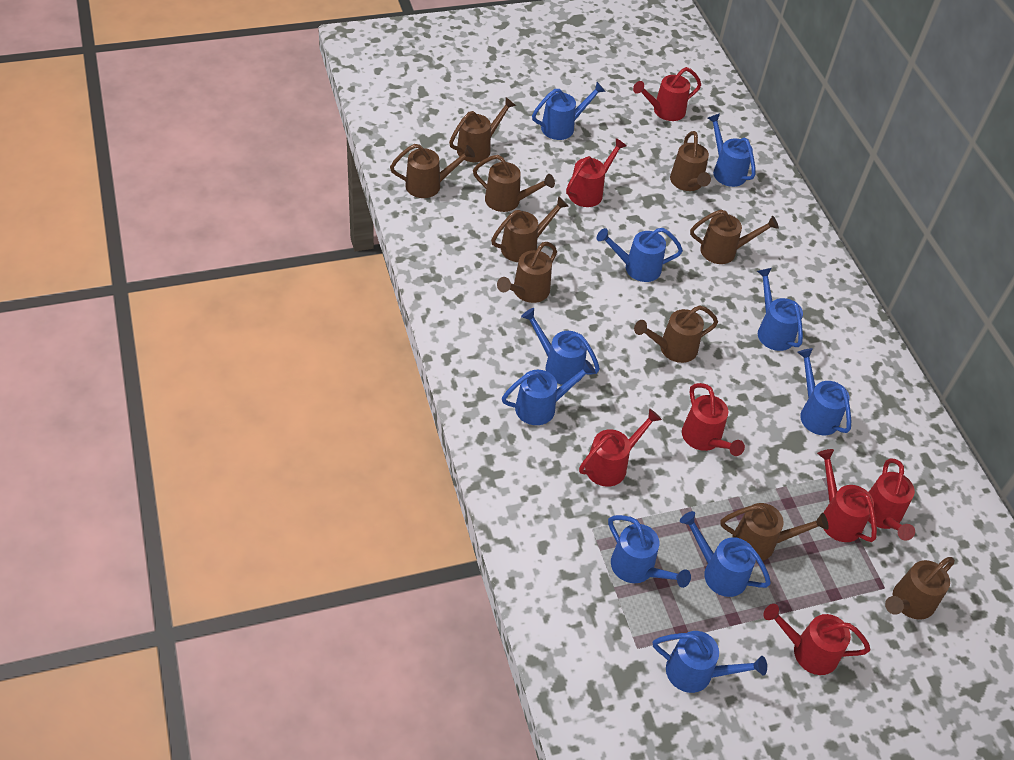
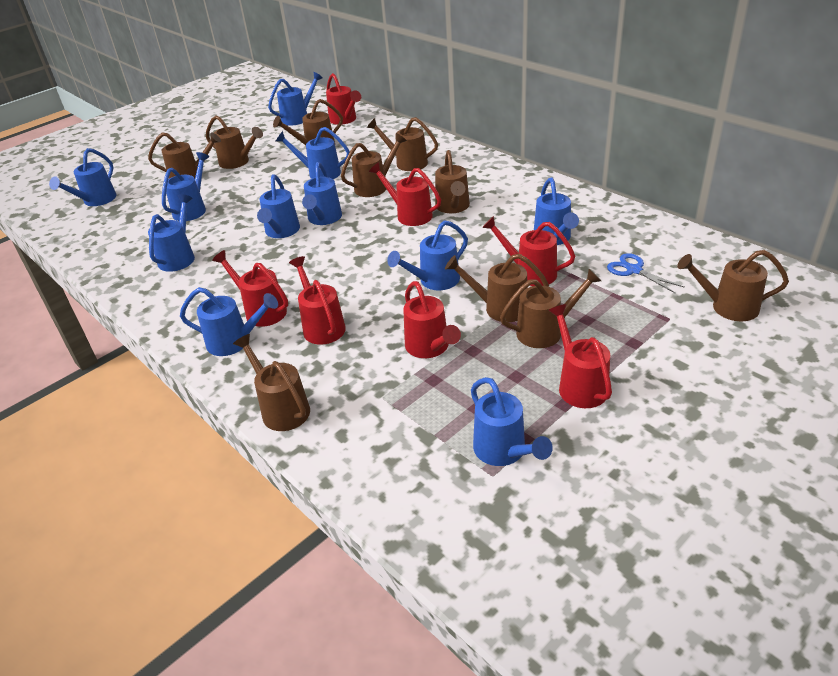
blue scissors: none = 0 -> [607,253,685,293] = 1
blue watering can: [502,360,596,425] [521,308,600,385] [532,82,606,140] [597,228,683,282] [608,515,691,588] [653,631,767,693] [680,511,771,597] [708,114,756,187] [757,268,803,351] [797,348,851,435] = 10 -> [49,148,116,206] [148,194,195,272] [162,152,209,221] [180,287,278,356] [257,174,300,238] [268,72,323,126] [276,127,350,179] [302,162,342,225] [387,220,468,290] [471,377,553,466] [534,178,579,245] = 11

